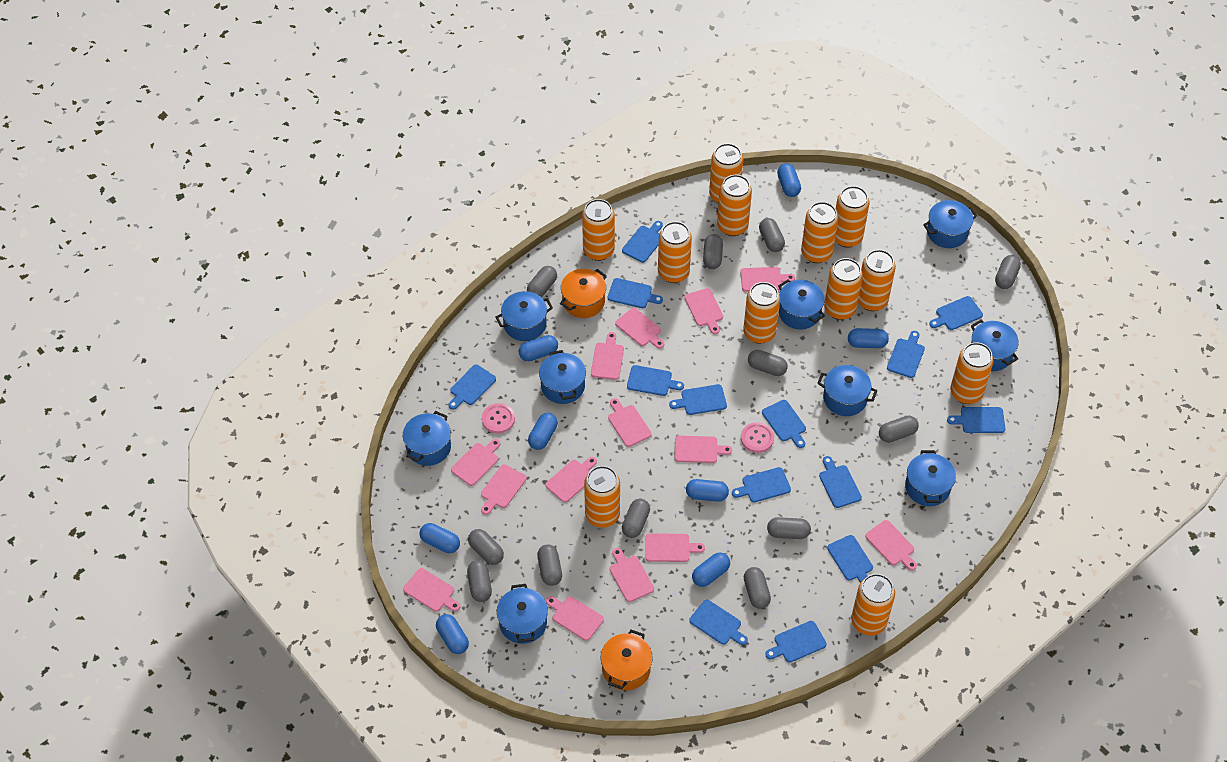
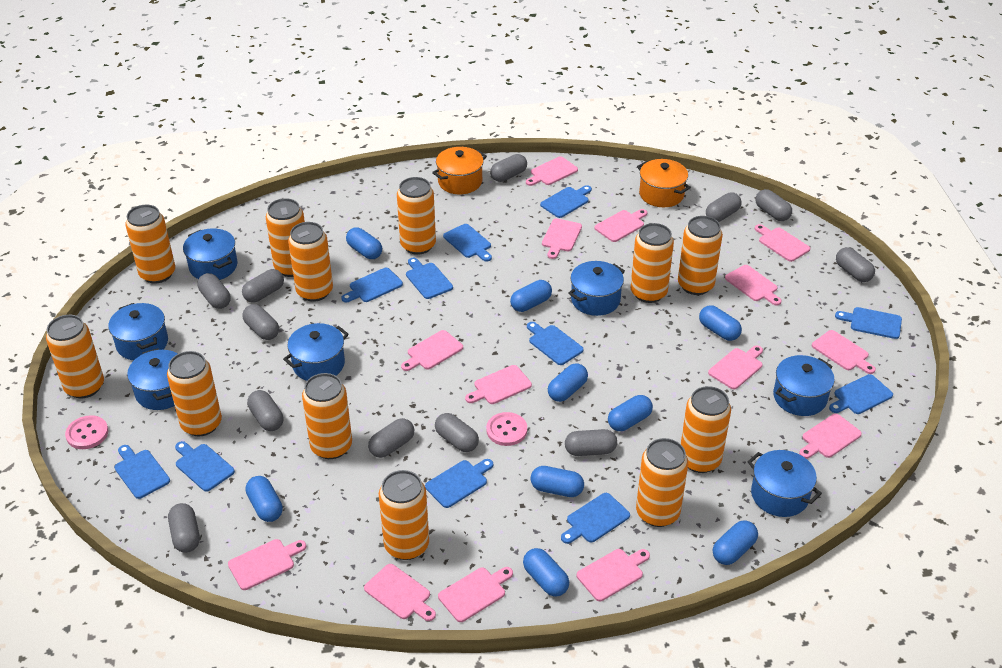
blue capsule: [419,523,460,553] [436,614,469,654] [519,335,558,361] [528,413,558,450] [686,479,729,502] [692,552,730,587] [777,163,801,197] [848,328,889,348] = 8 -> [246,476,283,522] [346,227,382,259] [510,280,552,312] [523,548,569,597] [531,466,584,497] [548,363,588,402] [608,395,653,431] [699,305,742,341] [713,520,758,565] = 9
blue cutting board: [448,364,496,410] [607,278,663,308] [622,221,663,263] [627,365,684,396] [669,384,727,415] [689,599,748,645] [732,467,791,502] [762,400,806,448] [765,621,827,663] [819,456,862,508] [827,535,873,582] [887,331,925,378] [929,296,983,330] [947,407,1005,433] = 14 -> [114,445,170,499] [175,441,235,492] [341,268,403,302] [406,258,453,299] [425,459,493,508] [443,224,492,262] [527,322,584,365] [540,185,592,218] [561,493,630,544] [829,374,893,414] [835,307,902,339] = 11
blue pot: [403,411,451,466] [495,291,553,341] [497,584,548,644] [539,350,586,404] [778,279,825,329] [817,365,877,416] [905,450,956,506] [923,200,977,248] [971,320,1019,371] = 9 -> [108,303,168,360] [127,348,178,410] [183,228,237,280] [283,323,349,381] [568,261,625,316] [748,450,822,517] [773,355,834,416] = 7

